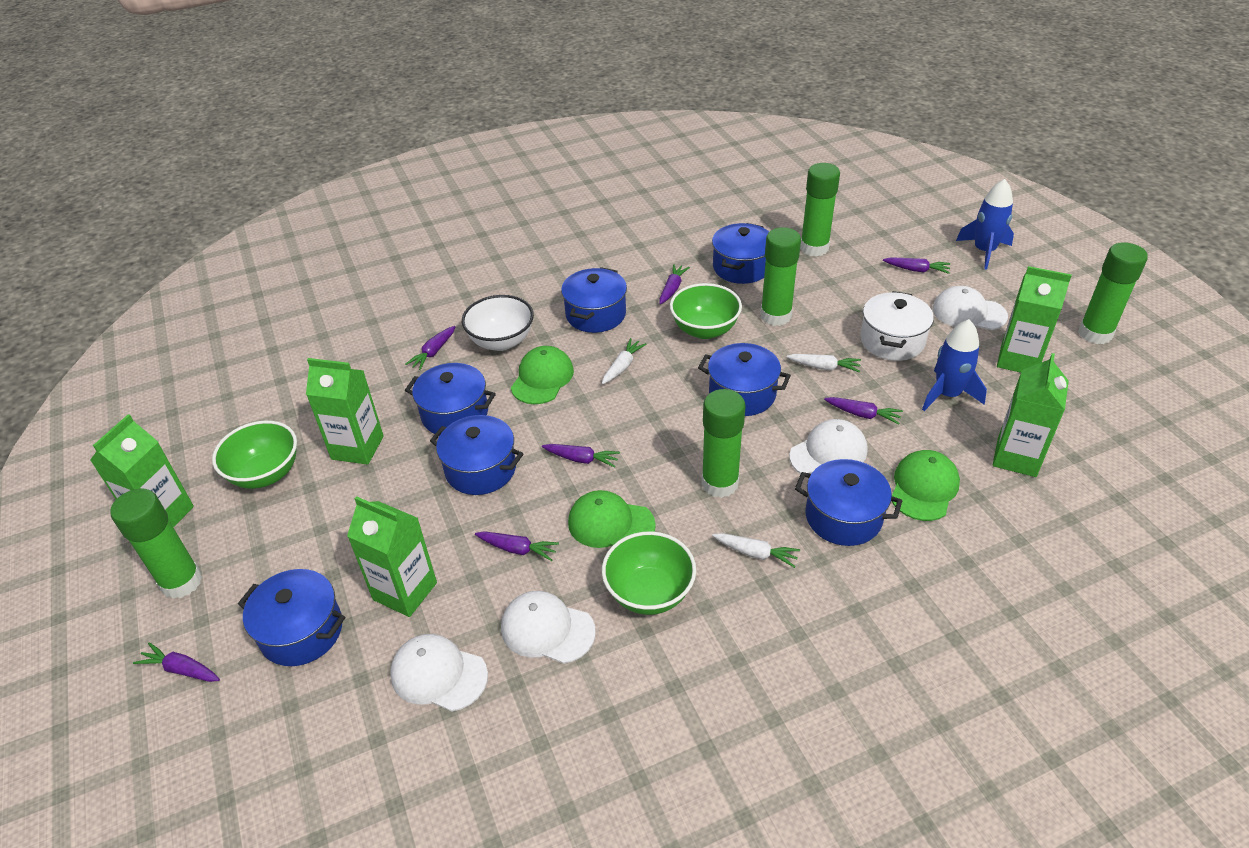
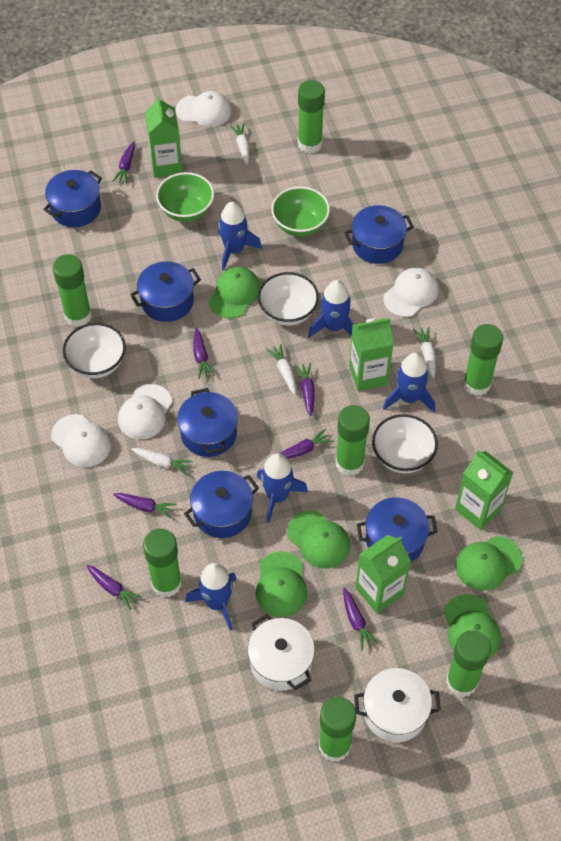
blue pot: [238,569,345,666] [405,363,496,434] [430,415,523,495] [561,267,627,333] [698,343,791,416] [712,223,769,284] [795,459,902,546] = 7 -> [43,170,102,227] [130,262,201,322] [177,388,238,457] [184,471,259,538] [344,205,414,264] [357,497,438,562] = 6
blue rocket: [922,319,987,411] [956,179,1014,270] = 2 -> [185,563,236,630] [218,202,262,270] [257,453,308,523] [308,280,354,338] [383,353,435,413] = 5
green bowl: [212,421,297,489] [602,531,696,615] [670,283,742,339] = 3 -> [156,172,214,222] [271,186,330,237] = 2
green cap: [511,346,574,404] [568,490,656,548] [892,450,960,521] = 3 -> [209,267,260,319] [256,551,307,617] [287,510,350,569] [444,594,501,659] [455,536,523,591] = 5
green carton: [90,414,194,528] [306,358,384,465] [347,496,437,617] [993,353,1069,477] [997,266,1072,373] = 5 -> [145,96,183,178] [349,318,394,391] [356,535,411,613] [455,450,514,530] = 4
green glue stick: [110,488,202,599] [701,389,746,498] [760,227,801,326] [800,163,840,257] [1078,242,1148,344] = 5 -> [53,254,92,327] [143,529,182,597] [298,80,325,154] [319,697,356,762] [336,405,370,476] [446,630,491,697] [463,324,503,396] = 7
white bowl: [462,295,534,351] = 1 -> [63,323,126,378] [258,272,319,326] [372,414,438,473] = 3
white carrot: [602,338,647,384] [712,533,800,568] [787,354,861,372] = 3 -> [131,448,193,475] [230,123,249,165] [266,344,296,394] [414,327,436,378] = 4
white pot: [860,291,934,361] = 1 -> [247,614,315,691] [354,668,441,742] = 2

